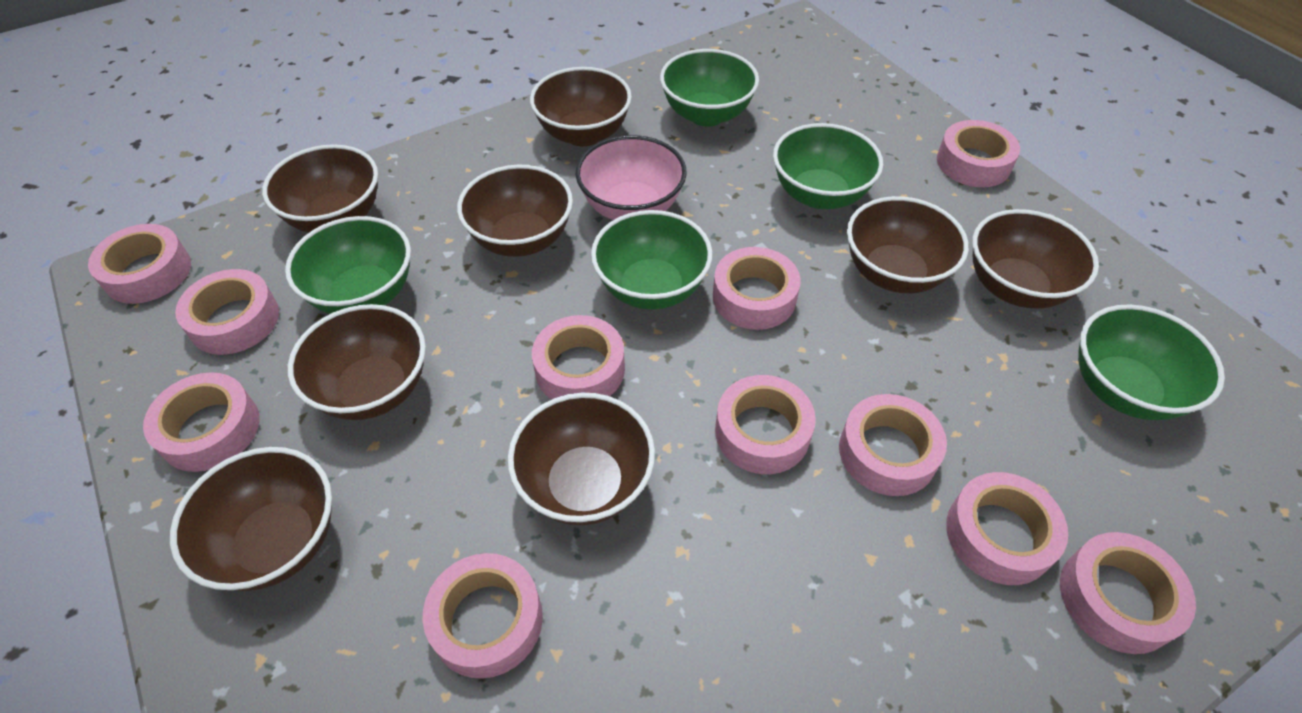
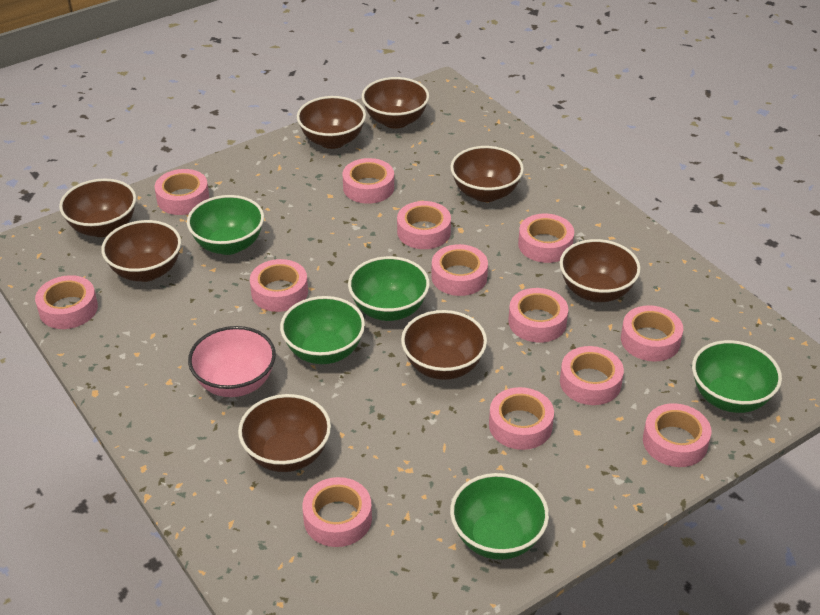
pink tape: [88,224,191,304] [143,372,260,472] [175,269,279,355] [423,553,543,679] [532,315,625,400] [713,247,801,330] [715,375,816,474] [839,394,947,496] [937,120,1020,187] [946,472,1068,585] [1060,532,1196,654] = 11 -> [35,275,98,329] [155,169,209,215] [250,259,308,312] [302,477,372,547] [343,158,394,204] [397,201,451,249] [431,244,488,296] [489,387,554,450] [508,288,568,343] [518,214,574,263] [560,346,624,405] [621,305,683,362] [643,403,711,467] = 13

